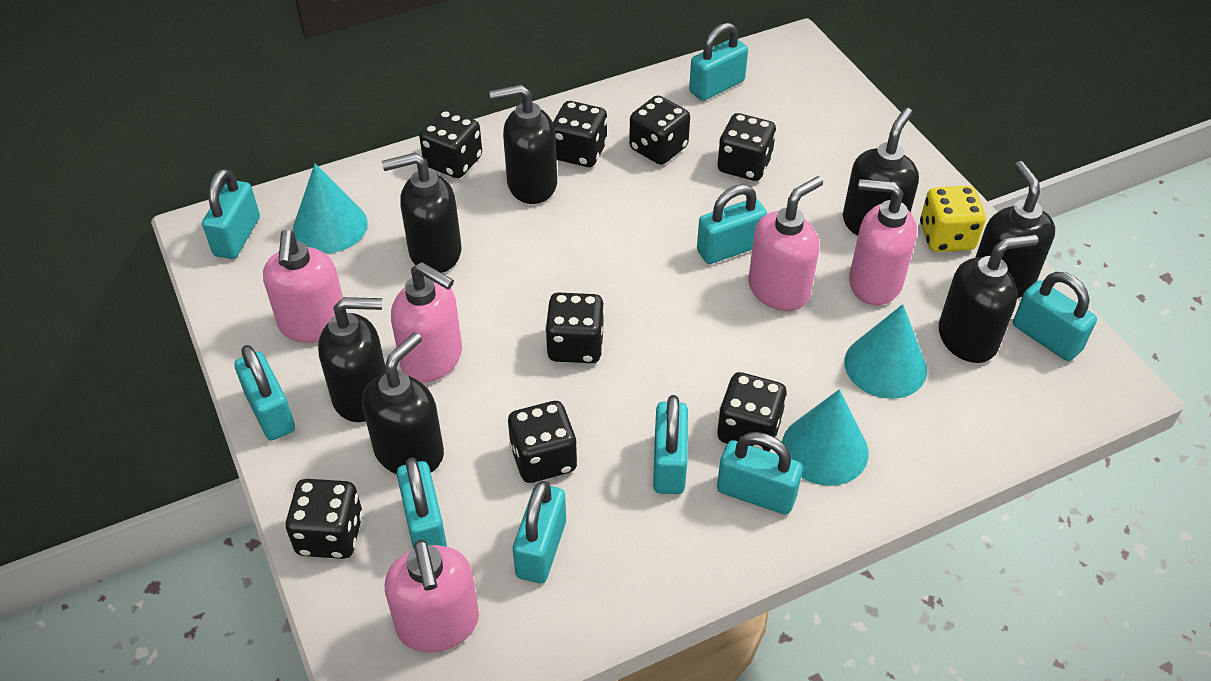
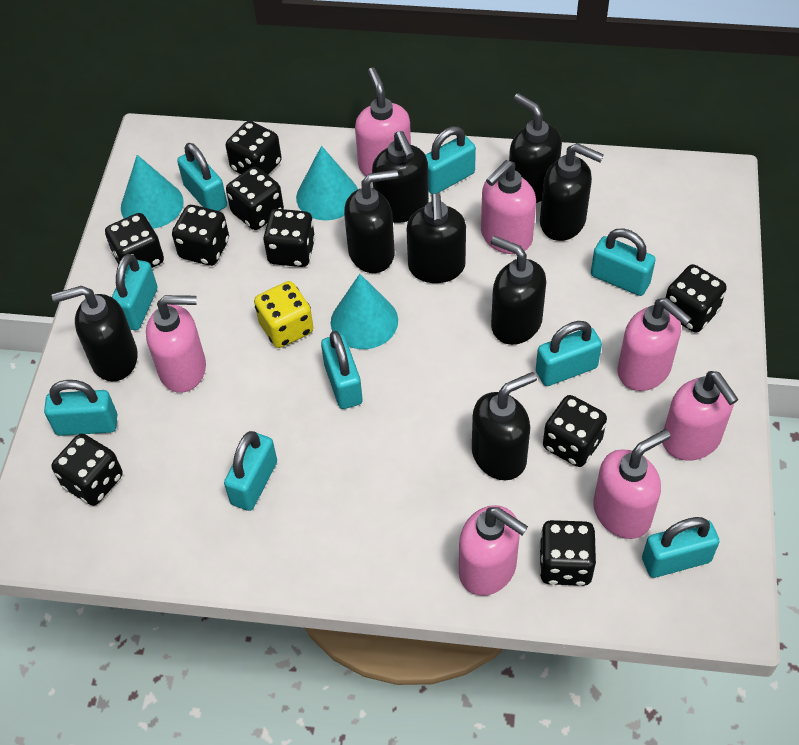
black dice: [286,479,363,559] [419,109,482,178] [508,401,577,483] [545,292,605,363] [553,101,607,167] [629,95,690,165] [717,372,787,452] [718,113,776,181] = 8 -> [51,434,123,506] [105,213,164,268] [172,205,229,266] [226,121,282,175] [226,166,284,230] [263,209,315,267] [539,520,596,586] [543,395,607,467] [666,264,727,333] = 9
black soap dispenser: [318,297,386,422] [362,332,444,474] [382,153,462,273] [489,84,557,204] [843,108,919,236] [939,234,1038,363] [975,161,1055,299] = 7 -> [52,286,138,381] [344,170,398,273] [372,131,429,223] [407,193,466,283] [472,372,537,480] [491,236,546,345] [509,93,562,203] [540,143,604,241] = 8
pink soap dispenser: [263,230,347,343] [385,540,479,653] [391,262,462,383] [748,176,823,311] [849,179,917,305] = 5 -> [146,295,206,393] [355,67,411,176] [459,505,528,596] [481,160,536,254] [593,430,671,539] [618,298,692,391] [663,371,739,461] = 7

